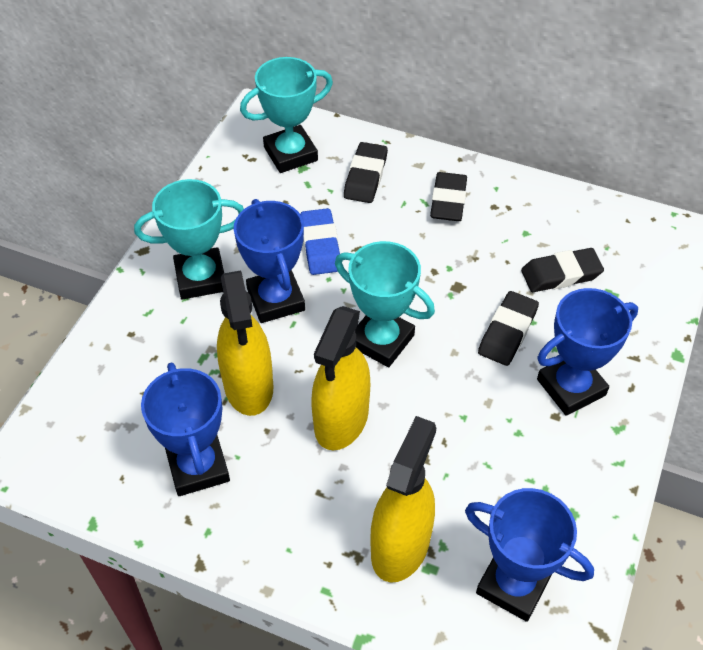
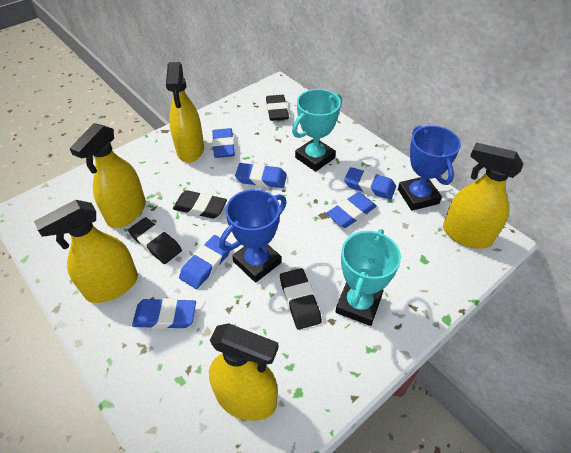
blue eraser: [300,208,340,275] = 1 -> [132,298,196,329] [179,235,231,289] [212,128,235,158] [235,163,287,188] [326,192,377,228] [344,167,396,200] = 6
blue trophy: [141,362,230,496] [234,199,305,323] [465,488,594,622] [537,288,638,416] = 4 -> [219,189,287,283] [398,125,461,211] = 2
turquoise trophy: [134,179,244,299] [240,57,333,173] [335,241,435,367] = 3 -> [292,89,342,172] [335,229,401,326] = 2
yellow spray bottle: [217,270,273,416] [312,306,370,450] [371,416,436,583] = 3 -> [34,200,138,303] [69,123,146,228] [166,62,204,163] [209,323,278,421] [443,143,523,249] = 5

